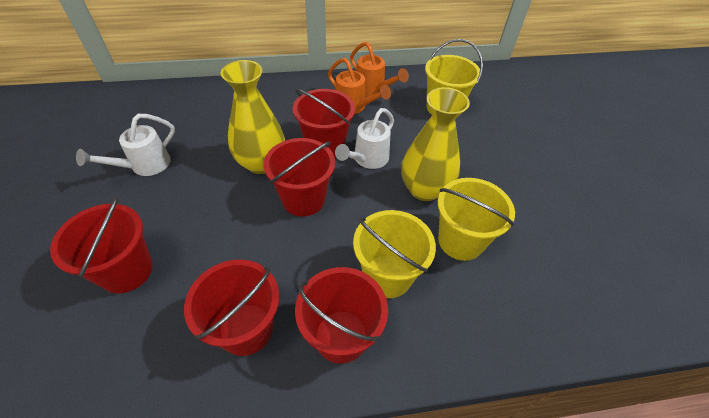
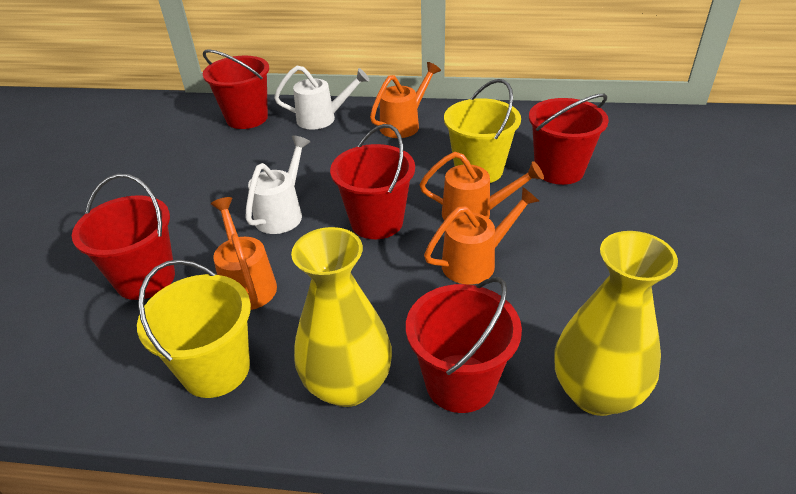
orange watering can: [328,58,391,114] [350,42,409,96] = 2 -> [211,197,277,310] [370,62,441,138] [420,152,544,221] [424,187,539,285] = 4
yellow bucket: [353,210,436,298] [425,39,483,114] [438,178,515,261] = 3 -> [137,259,251,398] [444,79,521,183] = 2

